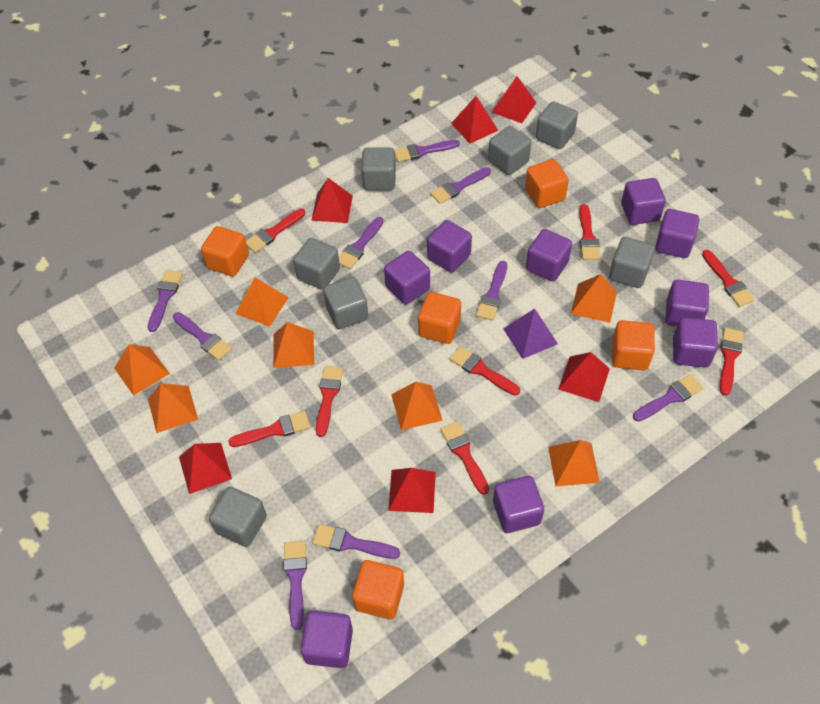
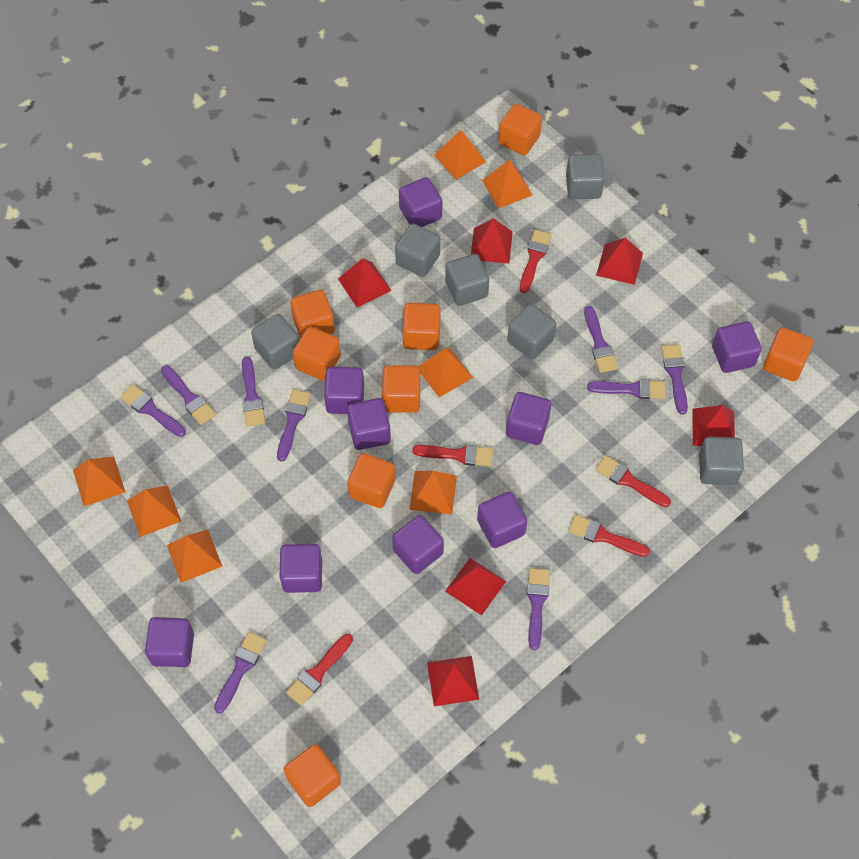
grey cube: [209,487,267,547] [293,238,340,290] [323,277,368,329] [361,147,396,190] [488,126,531,175] [536,101,578,149] [609,237,655,288] = 7 -> [251,314,299,370] [395,224,440,277] [445,254,489,306] [507,304,556,360] [566,154,605,199] [699,437,744,485] = 6
orange cube: [201,226,249,276] [352,560,404,620] [418,292,461,344] [525,159,569,208] [612,320,655,370] = 5 -> [284,744,341,807] [290,290,335,338] [293,326,341,381] [347,453,395,508] [382,365,420,413] [402,303,441,350] [498,104,542,155] [763,327,813,381] = 8
purple pyramid: [503,309,558,359] = 1 -> none = 0
red brush: [228,411,310,447] [246,208,305,253] [316,366,343,437] [441,421,489,495] [449,346,520,395] [579,204,601,260] [702,250,755,307] [720,328,744,395] = 8 -> [286,634,353,706] [412,445,493,467] [519,230,552,293] [568,515,650,557] [595,455,671,507] = 5

